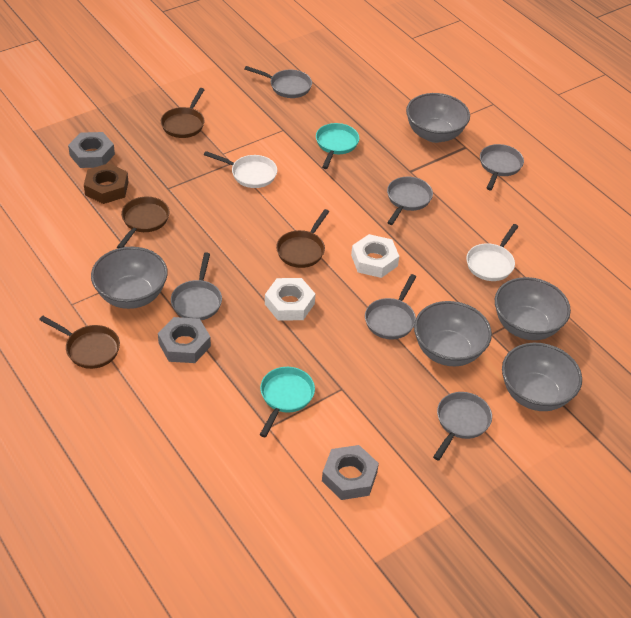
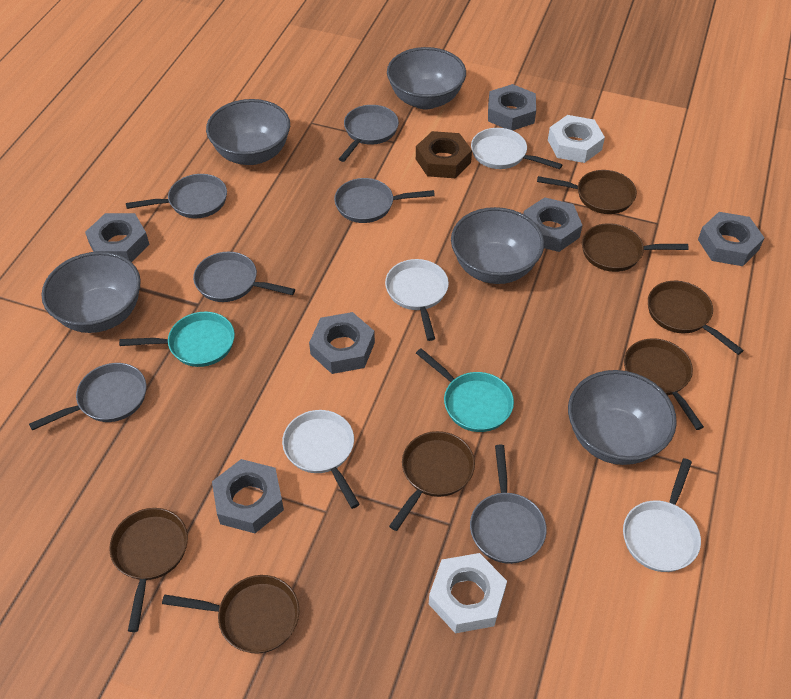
brown pan: [39,316,120,369] [117,197,169,248] [161,88,205,138] [276,209,329,268] = 4 -> [109,508,188,632] [162,575,299,654] [389,431,475,531] [537,170,637,214] [582,223,689,272] [624,338,704,430] [648,281,744,355] = 7
grey nut: [68,132,115,168] [158,317,211,363] [322,445,379,500] = 3 -> [85,213,150,262] [212,459,284,533] [309,312,375,374] [488,84,536,131] [523,197,582,252] [698,212,764,266] = 6
white pan: [204,151,277,188] [466,224,519,281] = 2 -> [282,410,360,509] [385,259,449,341] [471,128,562,169] [623,458,701,572] = 4

